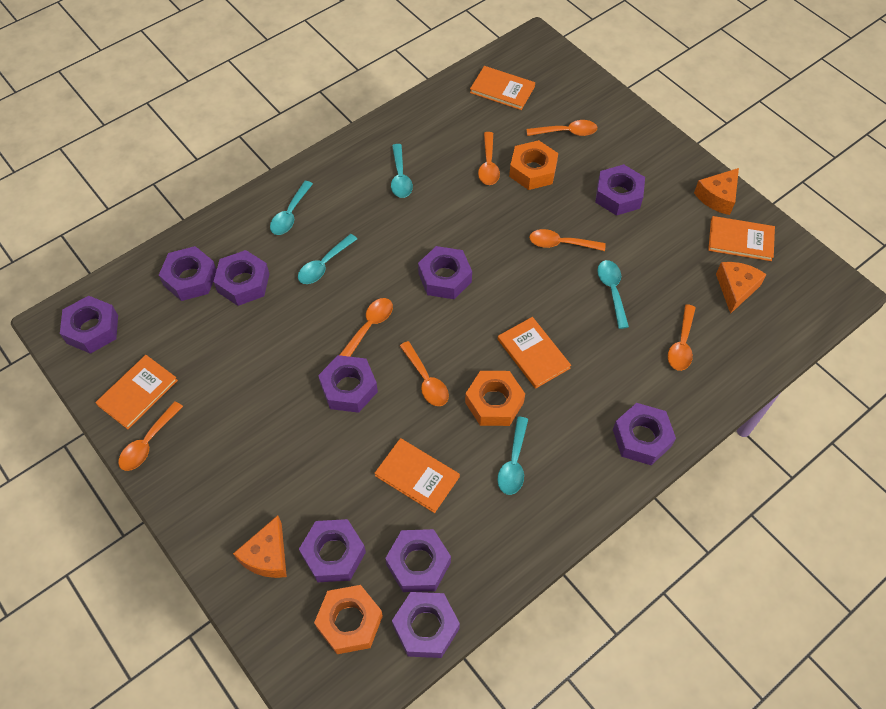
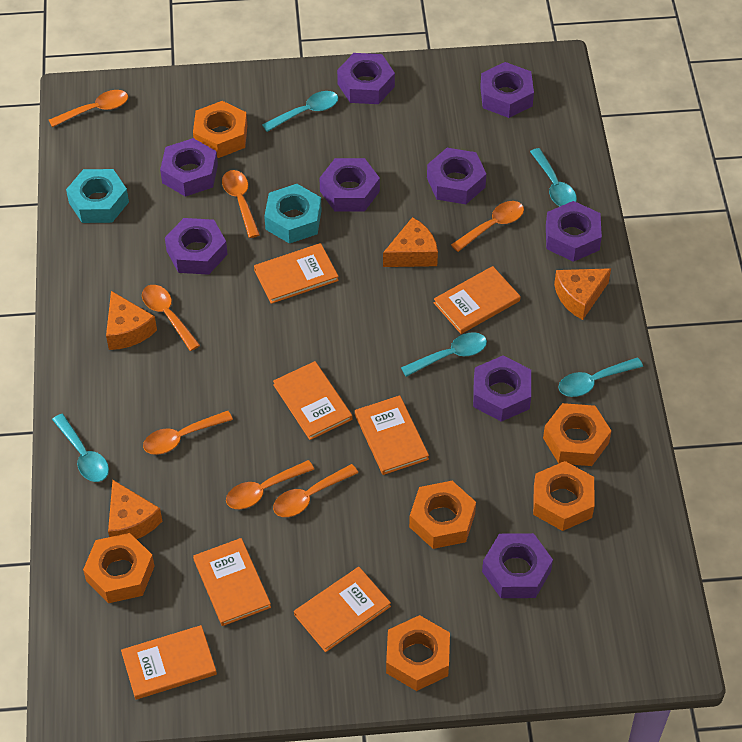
orange book: [95,355,178,429] [374,438,460,513] [470,66,535,110] [498,317,571,389] [708,216,775,261] = 5 -> [121,625,217,700] [193,538,271,626] [254,243,339,304] [273,361,353,440] [294,567,391,652] [355,395,429,475] [434,266,521,334] = 7
orange cheese: [233,515,287,578] [694,168,739,215] [716,262,767,314] = 3 -> [106,291,157,350] [108,480,162,539] [383,217,438,267] [554,268,611,320] = 4
orange nut: [314,585,383,654] [465,371,525,426] [509,140,558,190] = 3 -> [83,533,154,603] [193,101,247,158] [386,615,450,691] [409,481,476,549] [533,461,594,531] [543,403,611,466] = 6
purple nut: [60,296,118,354] [159,246,217,301] [214,250,269,306] [299,519,366,582] [318,355,378,413] [385,529,451,592] [392,592,460,658] [418,246,472,299] [595,164,645,216] [613,403,676,465] = 10 -> [160,138,218,197] [165,218,228,275] [319,158,380,212] [337,53,395,104] [427,148,486,204] [473,356,531,422] [480,62,534,118] [482,533,553,598] [546,201,602,262] = 9
turquoise nut: none = 0 -> [66,169,129,223] [264,184,322,244] = 2

